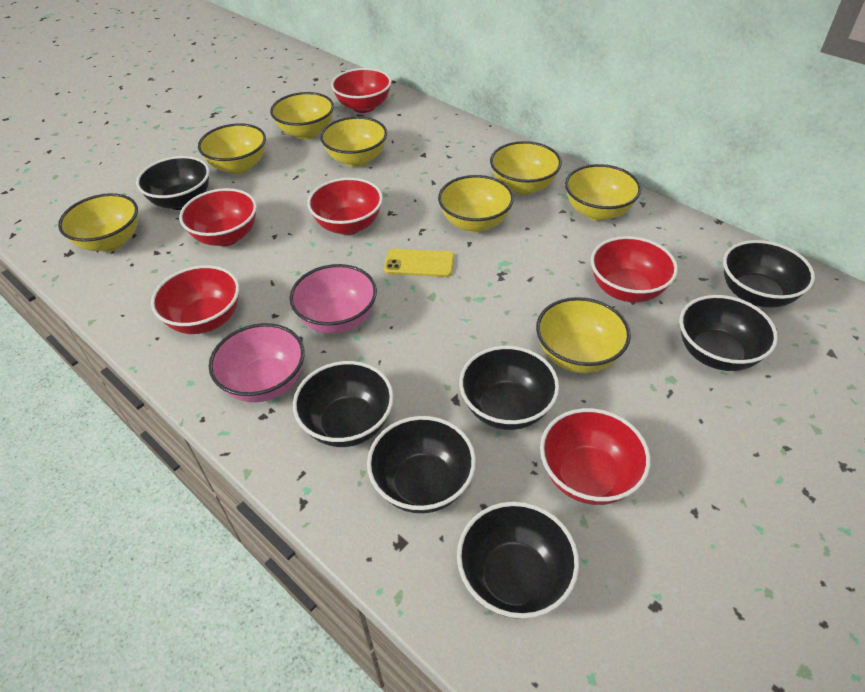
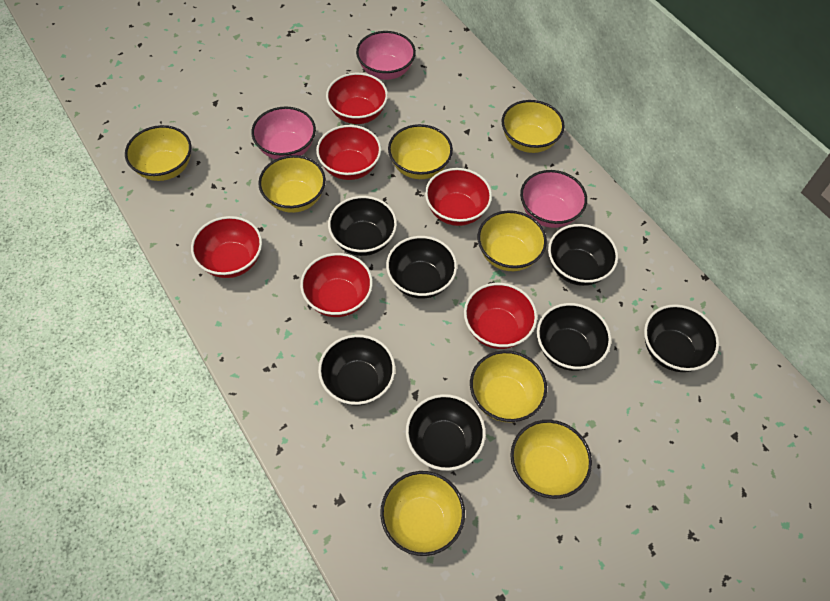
pink bowl: [209,323,305,402] [289,264,377,333] = 2 -> [251,106,316,159] [356,31,416,80] [520,170,587,228] = 3
yellow phone: [384,249,454,277] = 1 -> none = 0

